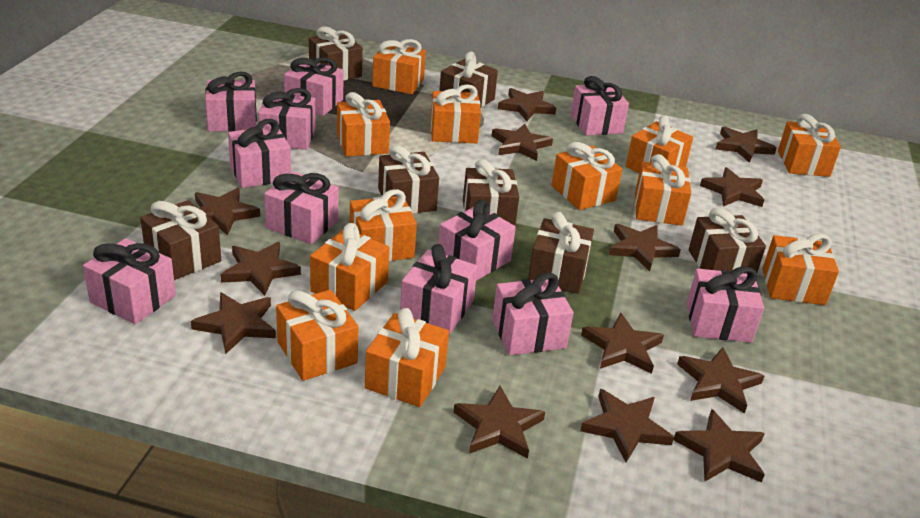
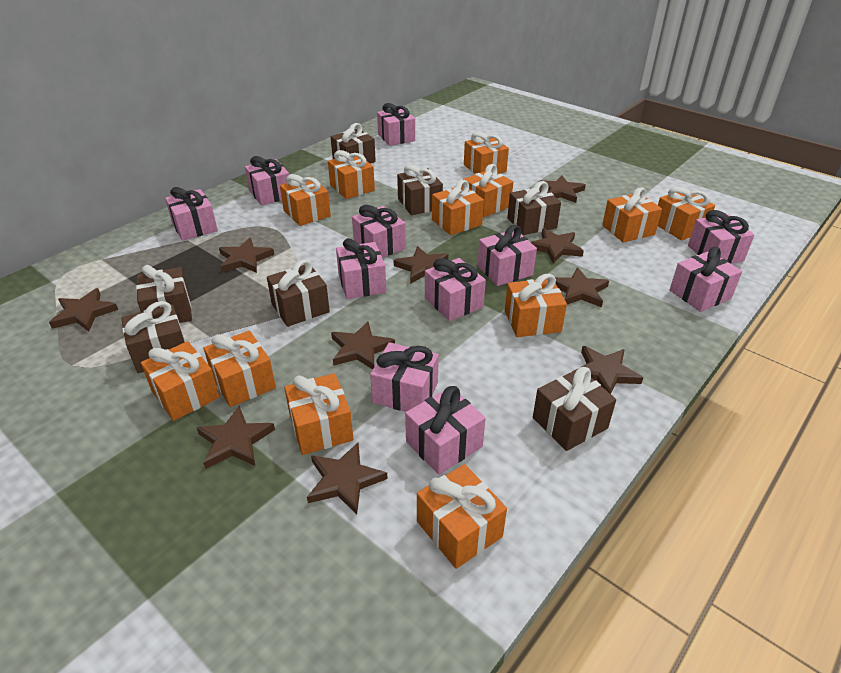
brown star: [191,292,276,354] [195,188,260,236] [221,242,301,296] [454,386,545,459] [492,124,553,161] [498,88,556,121] [580,389,674,462] [581,313,664,374] [609,224,681,272] [674,409,765,483] [677,347,764,414] [700,167,764,207] [716,126,777,163] = 13 -> [49,288,118,331] [197,406,275,469] [219,238,274,273] [307,443,388,515] [331,321,395,369] [394,246,448,284] [531,228,584,263] [538,175,586,203] [555,267,609,307] [572,346,643,394] = 10

